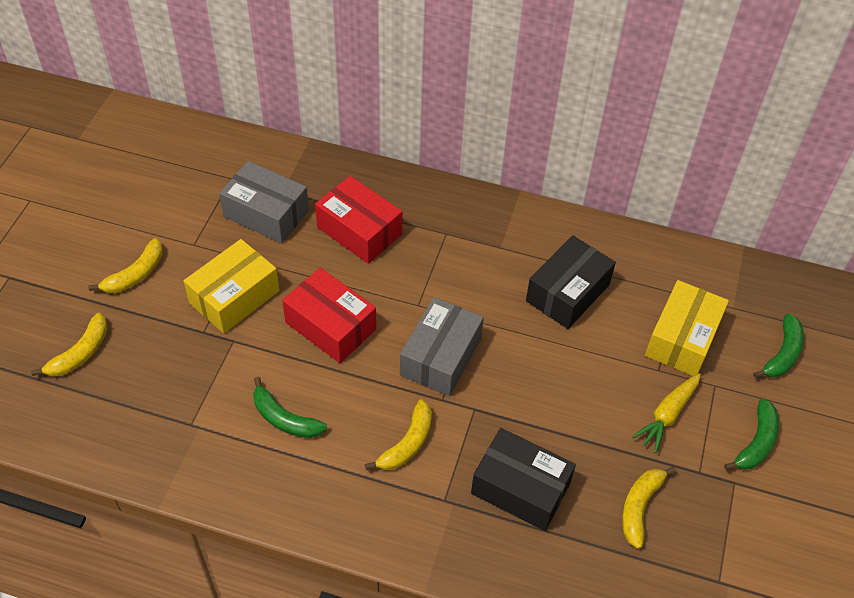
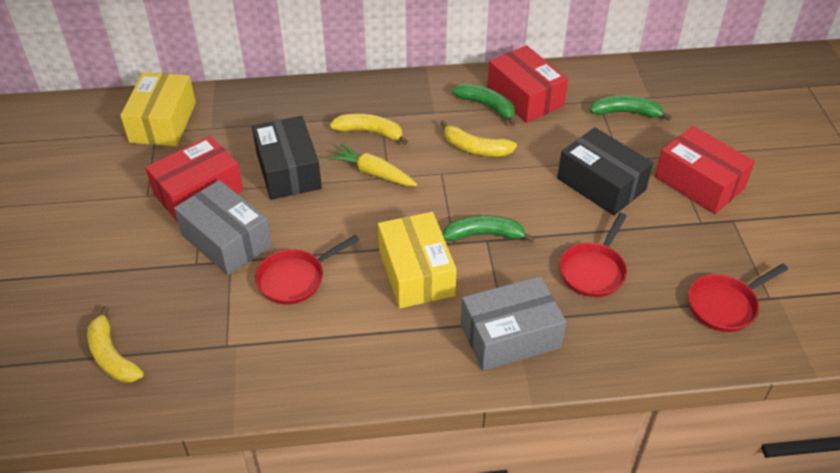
red box: [282,268,376,363] [315,176,402,264] = 2 -> [145,136,243,222] [487,45,568,123] [655,126,755,214] = 3
red pan: none = 0 -> [255,235,359,304] [559,213,627,297] [688,264,788,332] = 3
yellow banana: [31,313,107,376] [88,238,163,293] [365,399,432,470] [622,467,676,549] = 4 -> [87,306,144,382] [330,114,408,145] [440,120,517,156] = 3

